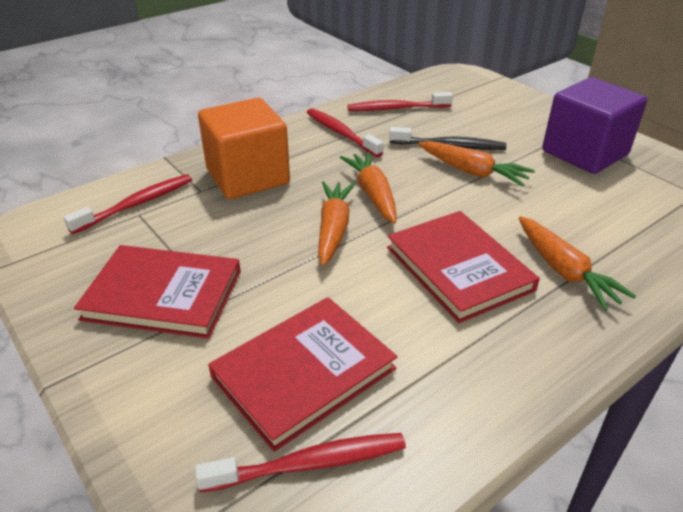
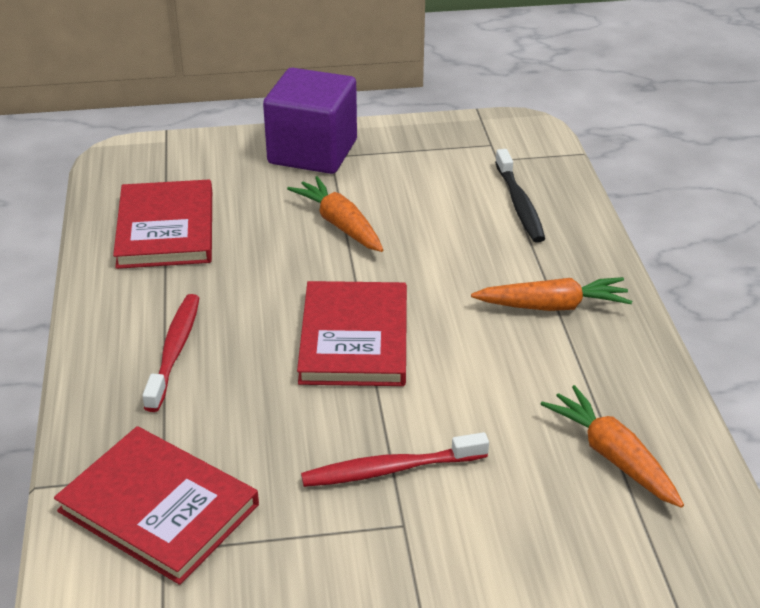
orange carrot: [318,181,355,266] [340,152,397,224] [418,141,535,186] [519,216,636,310] = 4 -> [287,176,383,252] [471,277,632,311] [541,385,684,508] = 3
orange cube: [198,98,290,199] = 1 -> none = 0
red toothbrush: [63,174,192,234] [195,433,406,492] [307,108,384,157] [347,92,453,111] = 4 -> [142,294,199,412] [301,432,489,487] = 2

